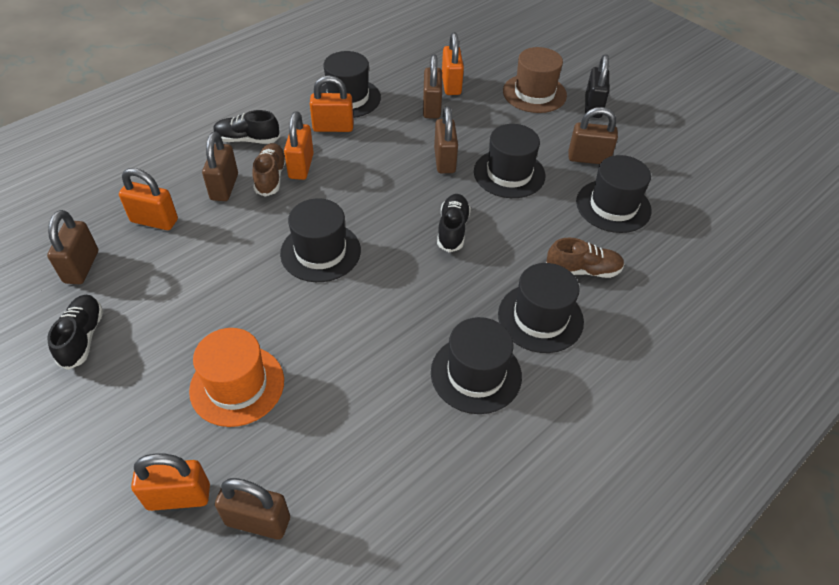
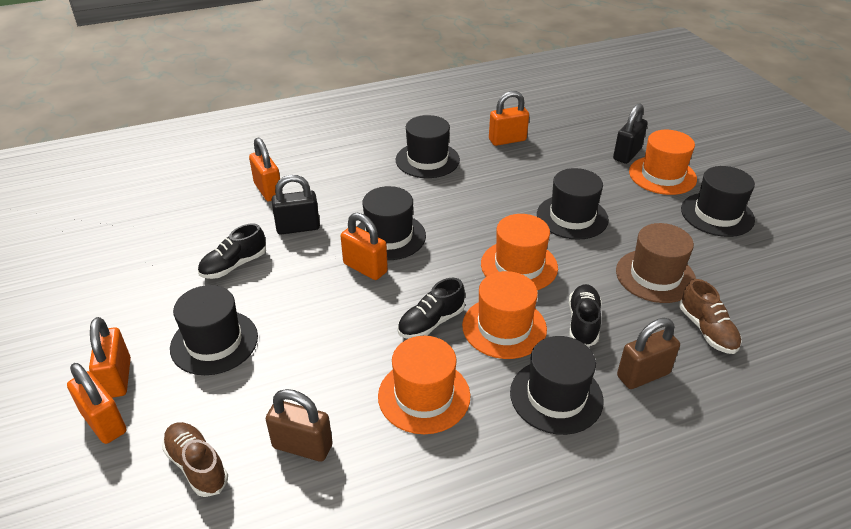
black padlock: [585,54,610,118] = 1 -> [272,175,320,234] [613,103,648,164] = 2
brown padlock: [47,210,98,284] [202,132,238,201] [215,478,290,540] [423,54,442,119] [434,106,458,173] [569,107,618,164] = 6 -> [266,389,332,462] [617,318,680,389] = 2
orange hat: [189,328,284,427] = 1 -> [378,336,470,434] [462,271,547,359] [481,214,558,290] [629,130,697,195] = 4

